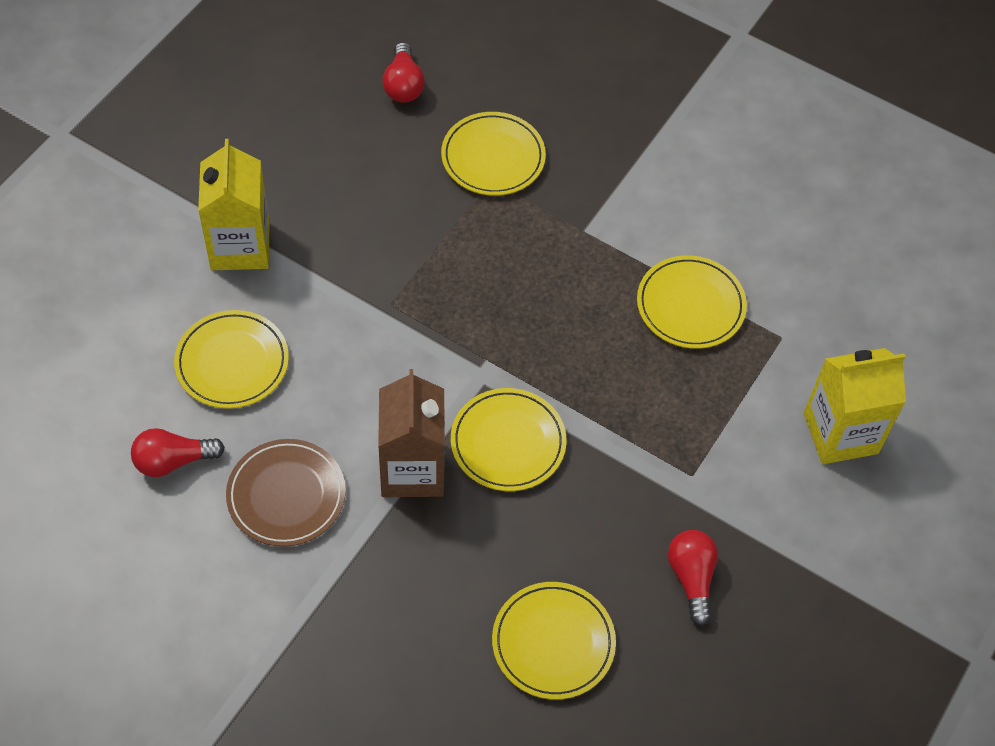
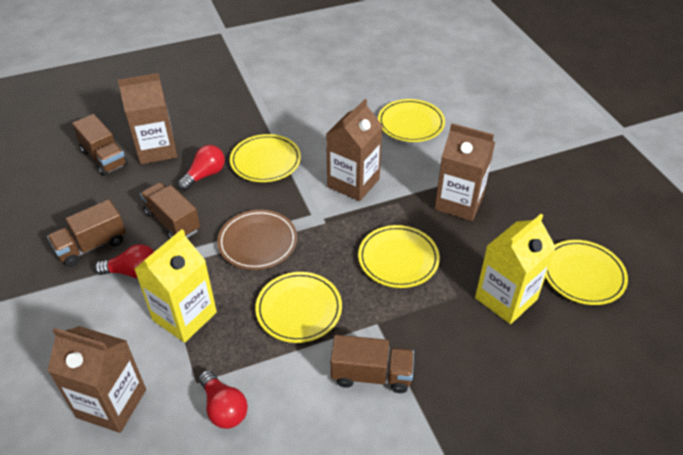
brown carton: [378,369,445,497] = 1 -> [47,326,146,433] [118,73,178,164] [326,99,383,201] [434,123,495,221] = 4
brown truck: none = 0 -> [47,199,126,267] [72,114,128,176] [140,182,200,238] [331,335,414,393] = 4

